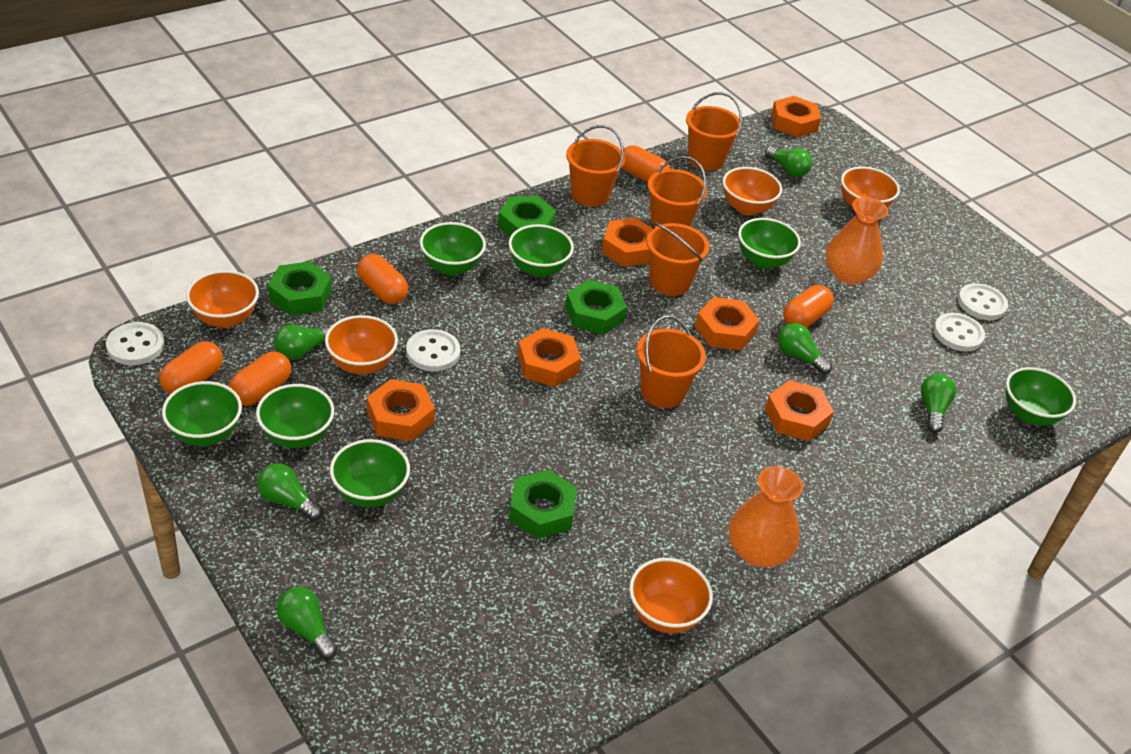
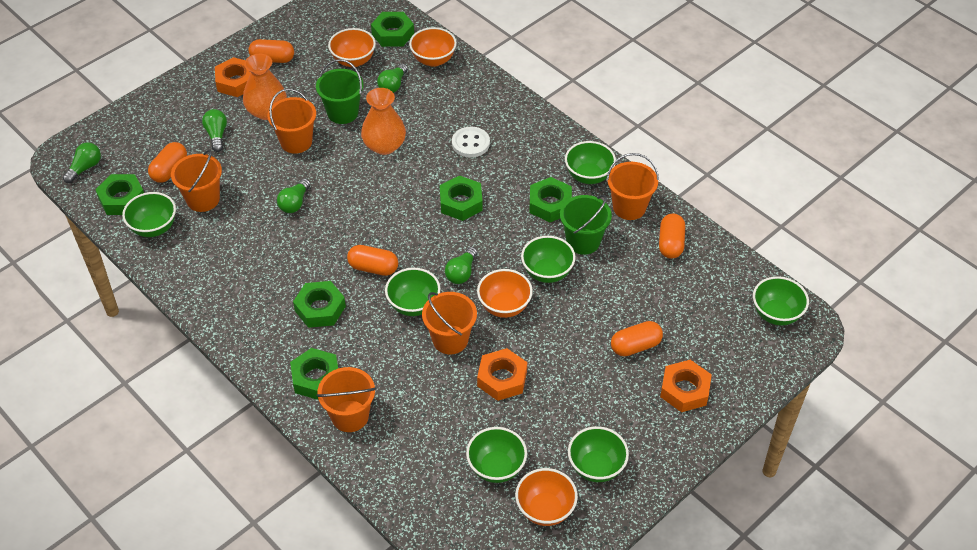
green bucket: none = 0 -> [316,59,364,124] [560,195,612,255] = 2
green light bulb: [257,463,323,521] [274,324,331,360] [277,587,338,659] [765,146,812,177] [778,323,832,374] [921,374,956,433] = 6 -> [63,142,101,183] [202,109,227,152] [277,178,310,213] [377,63,408,93] [445,247,477,284] = 5
green nut: [268,261,332,316] [498,196,556,237] [509,470,577,539] [565,280,627,335] = 4 -> [95,174,144,215] [290,348,338,400] [293,281,346,328] [371,12,414,47] [440,175,483,221] [529,177,572,222] = 6
orange bowl: [186,270,259,328] [325,315,398,374] [629,558,713,633] [723,167,782,215] [841,167,900,208] = 5 -> [328,28,376,67] [409,27,457,67] [477,269,533,318] [515,468,578,526] = 4
orange nut: [367,379,435,441] [518,328,581,387] [601,218,653,267] [695,297,760,350] [765,380,834,441] [771,96,821,137] = 6 -> [215,57,251,97] [477,348,527,401] [660,360,712,412] = 3
white button: [106,322,165,365] [406,329,460,372] [933,313,985,352] [958,283,1008,320] = 4 -> [452,127,490,158] = 1

